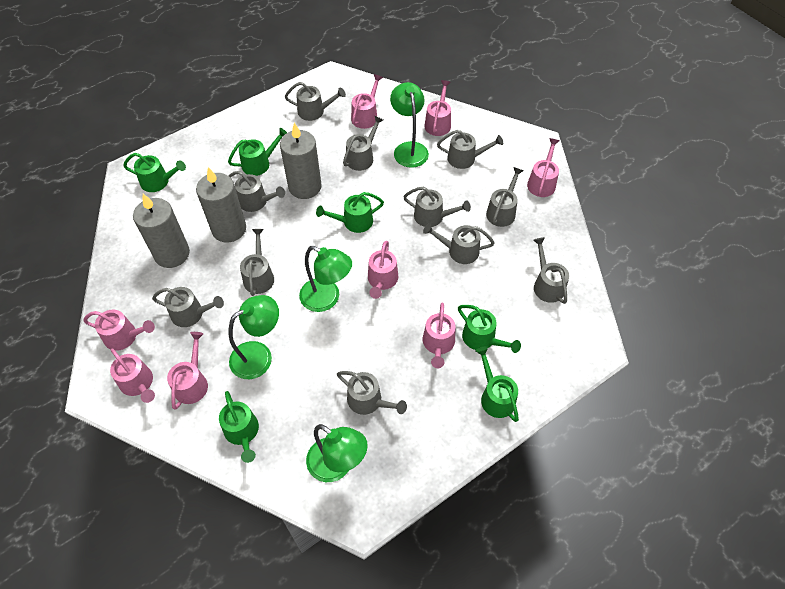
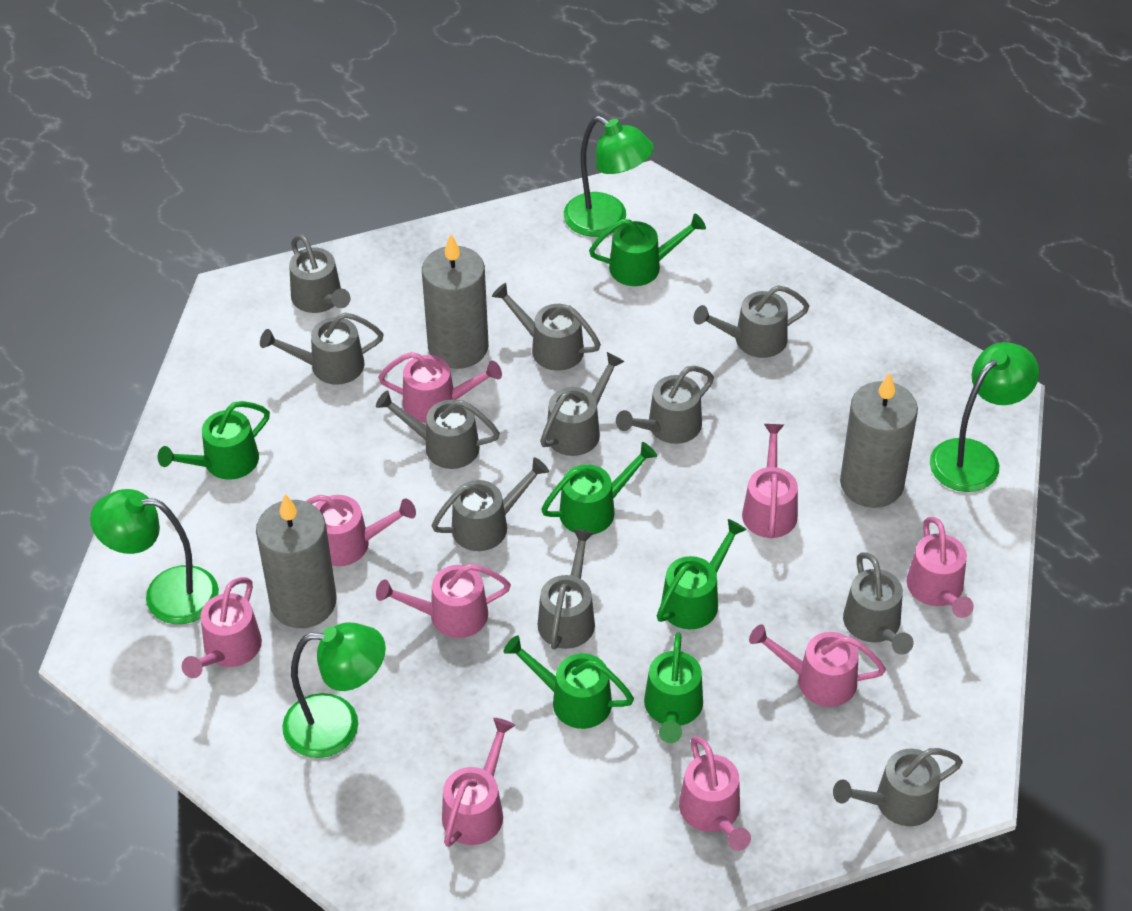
pink watering can: [83,309,155,351] [110,348,155,403] [167,332,208,410] [351,74,383,129] [368,241,398,299] [423,302,455,368] [424,80,451,136] [527,138,559,197] = 8 -> [182,577,262,678] [306,495,416,566] [376,564,511,638] [378,352,502,423] [442,718,515,847] [679,736,751,851] [742,424,798,538] [749,624,886,707] [907,517,974,618] = 9

